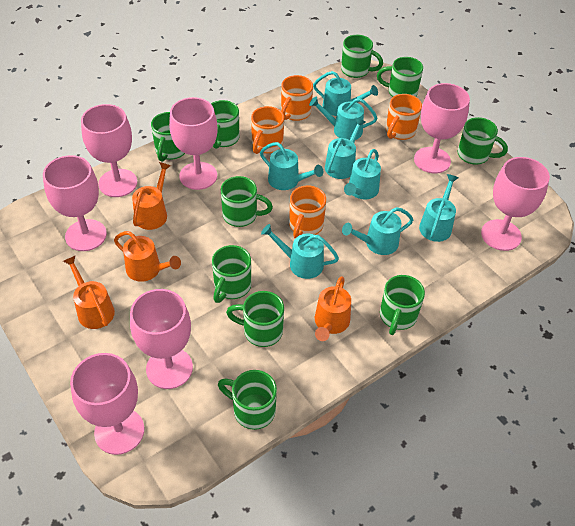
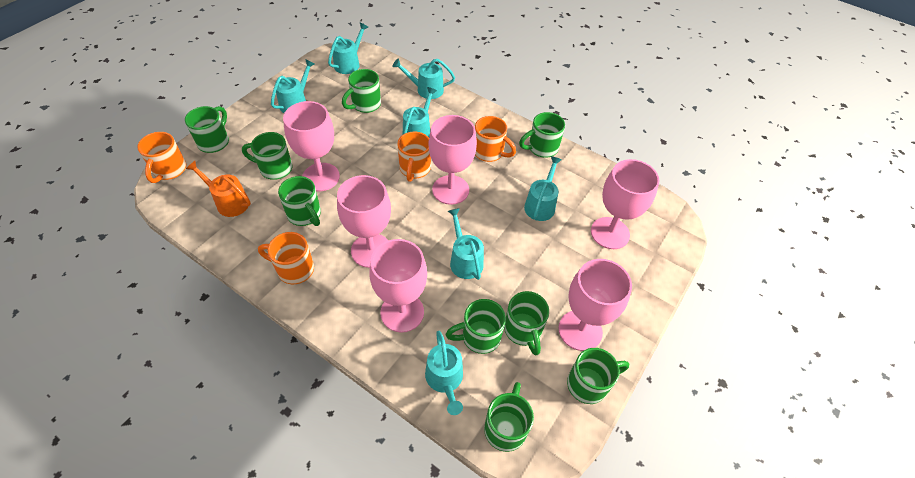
green mug: [151,112,185,162] [211,100,240,149] [212,245,251,303] [218,370,277,430] [221,176,273,227] [226,291,284,347] [341,35,383,78] [377,57,423,97] [380,275,425,335] [458,117,508,165] = 10 -> [185,106,229,153] [242,132,292,180] [278,176,321,226] [342,69,381,113] [446,299,506,354] [484,382,534,452] [504,291,549,355] [519,112,565,158] [567,348,629,404] = 9
orange watering can: [63,256,115,329] [114,231,181,282] [132,162,171,230] [315,276,351,341] = 4 -> [186,161,251,217] = 1
pink goblet: [43,155,107,251] [70,353,144,455] [81,104,137,197] [130,289,193,389] [169,97,218,190] [414,83,470,174] [481,157,550,251] = 7 -> [283,101,340,191] [337,175,391,268] [369,239,427,333] [429,115,477,205] [558,259,632,351] [591,159,660,249] = 6
turquoise watering can: [260,142,323,190] [261,224,339,279] [309,96,377,140] [313,71,378,116] [325,118,366,179] [342,207,413,255] [344,149,381,199] [419,174,459,242] = 8 -> [271,59,314,113] [328,23,368,74] [392,58,455,99] [403,87,437,137] [425,331,463,415] [448,208,484,280] [524,156,562,221] = 7

